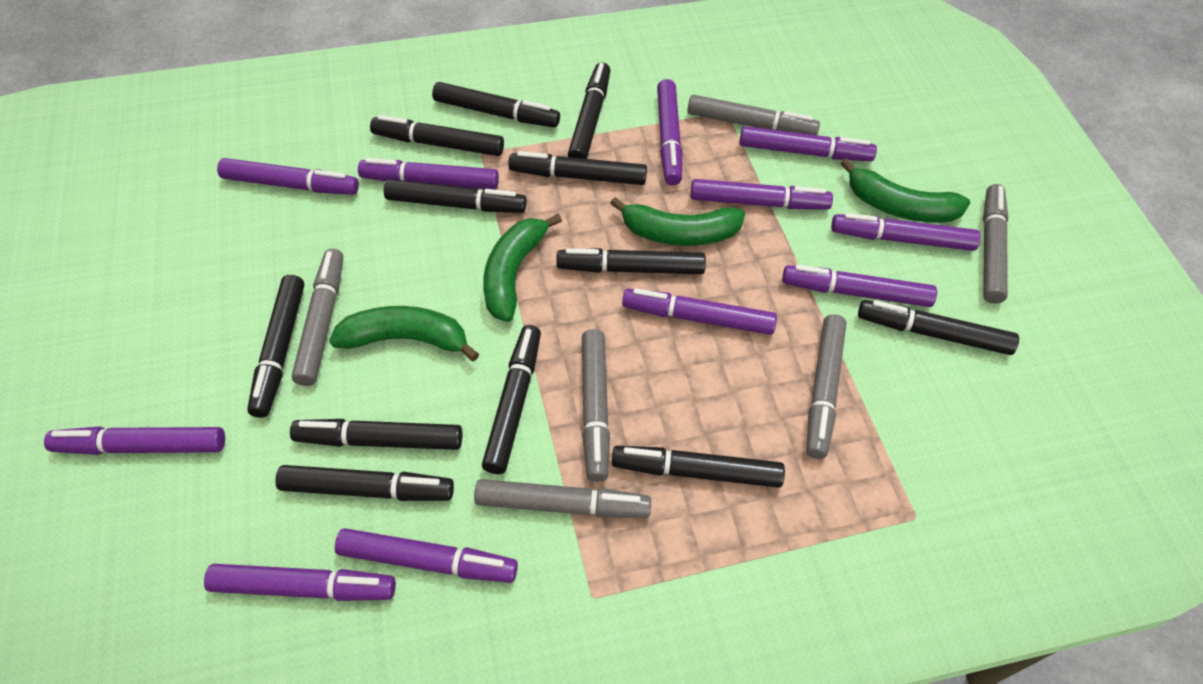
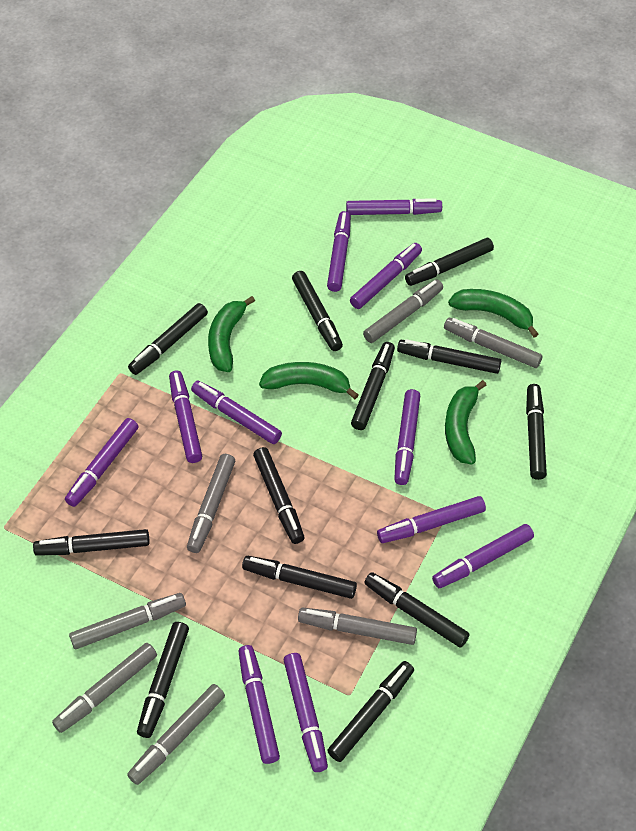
grey marker: [292,249,343,386] [474,479,651,518] [582,329,610,482] [687,95,820,135] [806,314,847,459] [983,184,1009,304] = 6 -> [52,643,157,733] [69,593,186,649] [127,684,225,785] [187,454,235,553] [298,608,417,645] [363,279,443,343] [444,318,543,368] = 7

